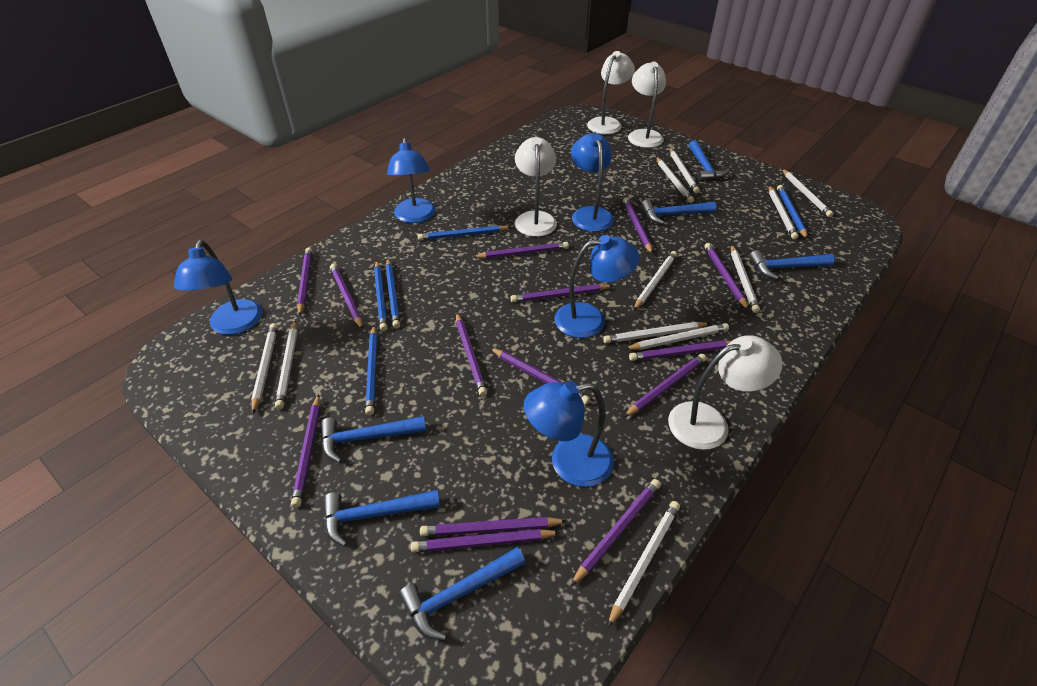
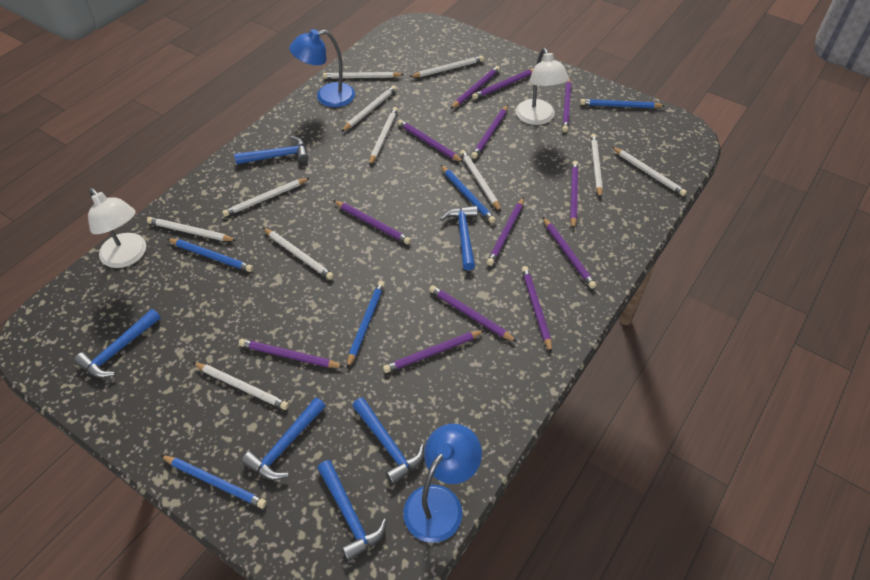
blue lamp: [174,240,262,335] [387,138,436,223] [524,381,614,487] [554,235,639,338] [571,133,614,232] = 5 -> [289,29,355,107] [403,424,482,543] = 2
purple pencil: [291,394,320,508] [297,247,312,316] [330,264,363,330] [411,529,561,553] [420,517,567,537] [456,313,487,396] [473,242,569,259] [490,348,590,404] [511,284,613,303] [571,479,661,586] [623,198,653,254] [624,354,706,417] [629,340,731,361] [704,243,749,310] = 14 -> [239,339,344,368] [333,200,411,244] [383,330,485,373] [398,119,463,162] [429,285,517,342] [450,66,500,109] [471,105,508,159] [472,69,533,99] [487,197,524,266] [521,266,552,353] [543,217,596,289] [562,78,571,132] [570,161,578,229] = 13
white lamp: [515,137,557,237] [587,51,635,134] [628,62,666,148] [668,335,783,450] = 4 -> [88,188,146,268] [516,48,569,125] = 2

